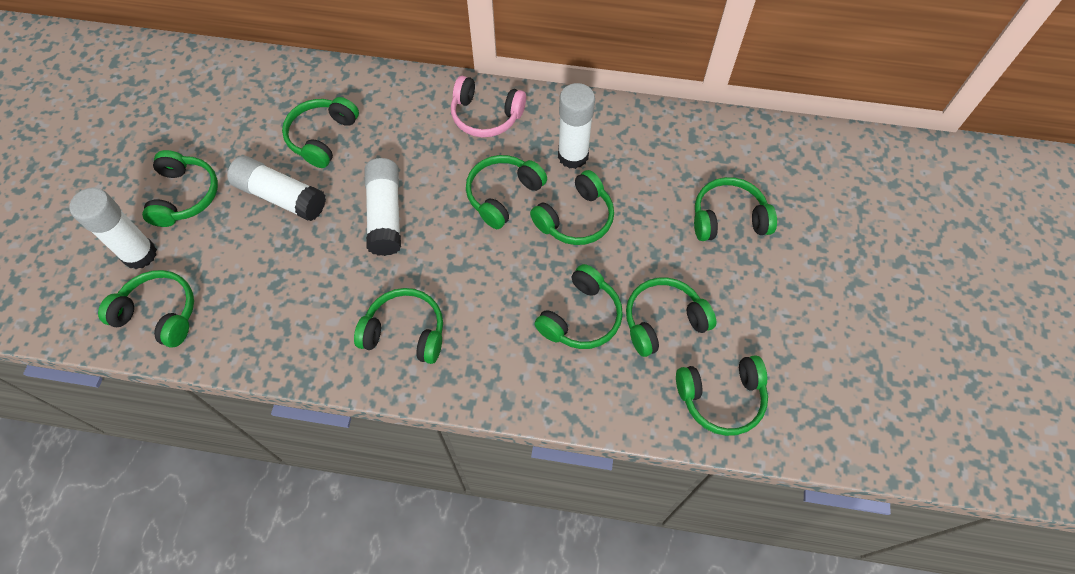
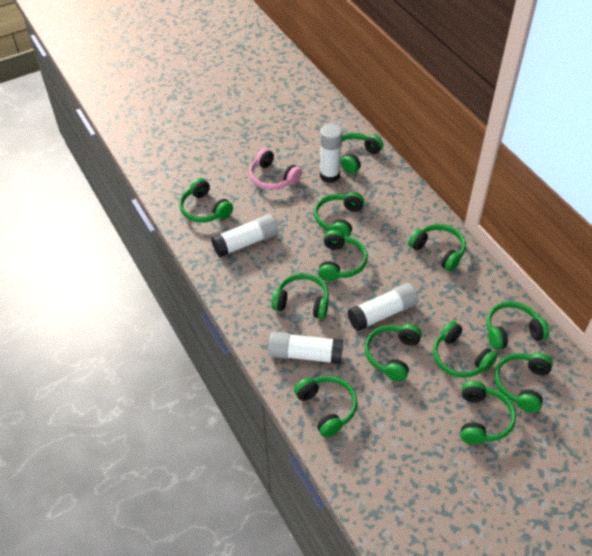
green headphones: [98,270,194,347] [142,150,218,227] [282,97,359,168] [354,288,443,364] [466,155,547,229] [530,170,614,245] [534,264,623,349] [626,278,716,357] [676,355,768,436] [694,177,777,241] = 10 -> [179,178,233,223] [271,273,329,319] [294,376,358,438] [314,192,364,237] [318,230,368,281] [340,133,383,174] [365,324,422,381] [408,224,466,272] [433,321,497,378] [461,381,516,444] [487,301,549,350] [494,353,553,413] = 12

